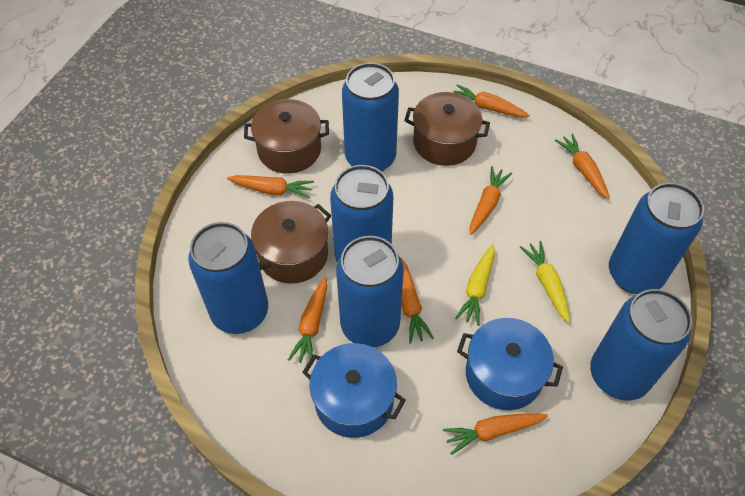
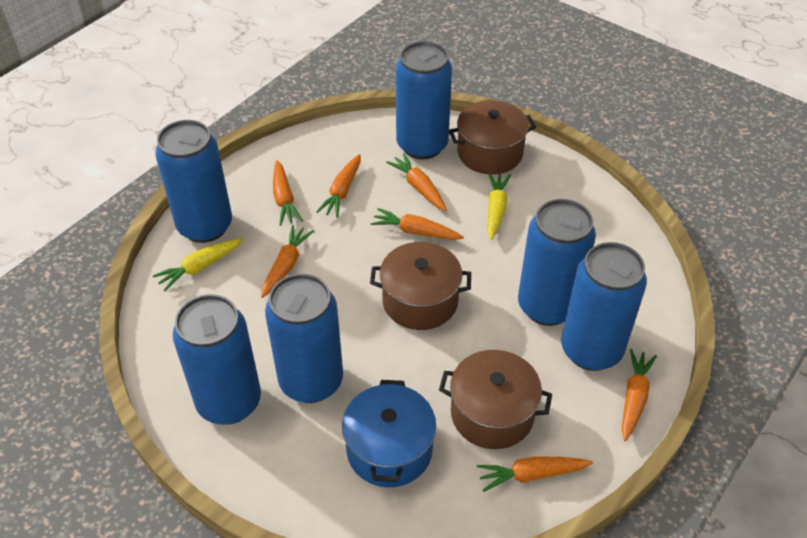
blue pot: [302,343,406,438] [457,318,563,410] = 2 -> [342,380,436,487] = 1

